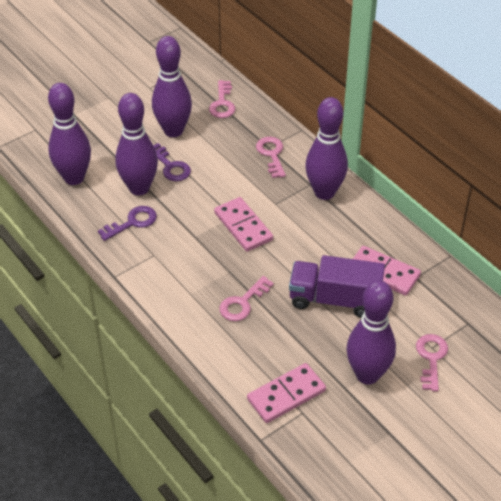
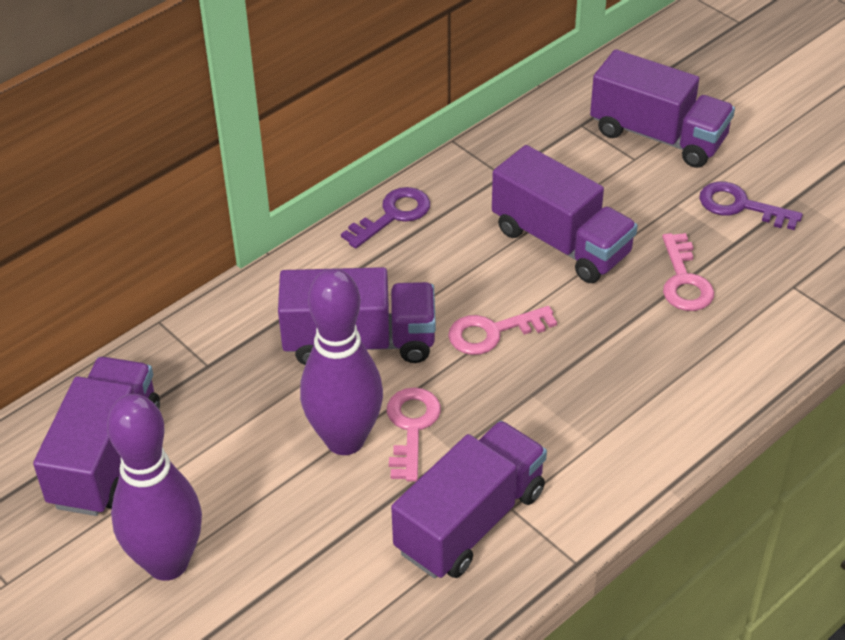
pink domino: [214,197,273,252] [247,363,326,423] [353,246,421,296] = 3 -> none = 0
pink key: [209,80,235,118] [219,276,274,321] [256,137,286,178] [416,334,448,392] = 4 -> [387,387,441,481] [448,306,557,355] [662,233,714,311] = 3
purple bowling pin: [48,83,91,185] [115,93,158,195] [152,36,192,137] [305,97,348,200] [346,280,396,385] = 5 -> [107,394,202,581] [300,269,383,455] = 2
purple truck: [289,255,385,318] = 1 -> [33,357,160,516] [278,267,436,365] [391,421,547,578] [492,145,638,283] [590,49,735,168] = 5

